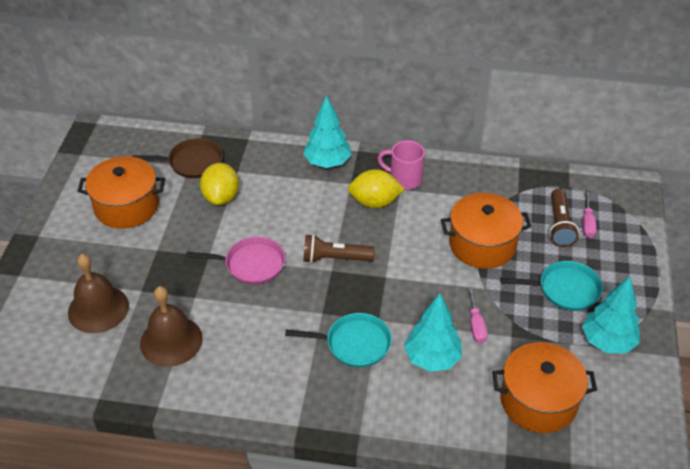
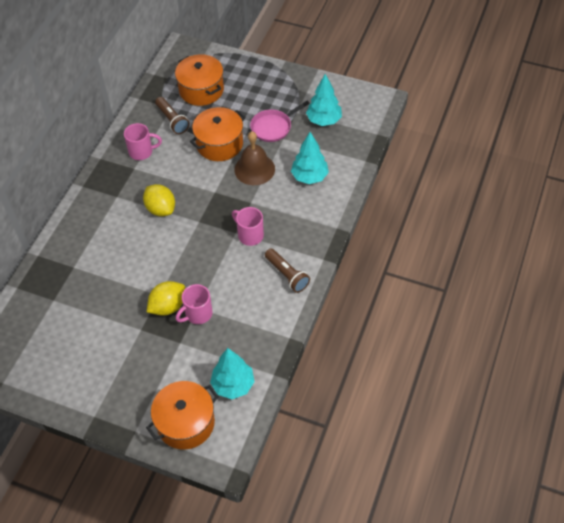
brown bell: [68,254,129,333] [140,286,203,367] = 2 -> [234,131,275,185] = 1
brown pan: [132,138,223,178] = 1 -> none = 0
pink mug: [377,140,425,190] = 1 -> [124,123,162,160] [176,284,213,324] [232,207,264,246] = 3
pink screwdriver: [467,287,487,344] [582,191,596,238] = 2 -> none = 0
turquoise pan: [285,313,392,367] [501,261,603,311] = 2 -> none = 0

